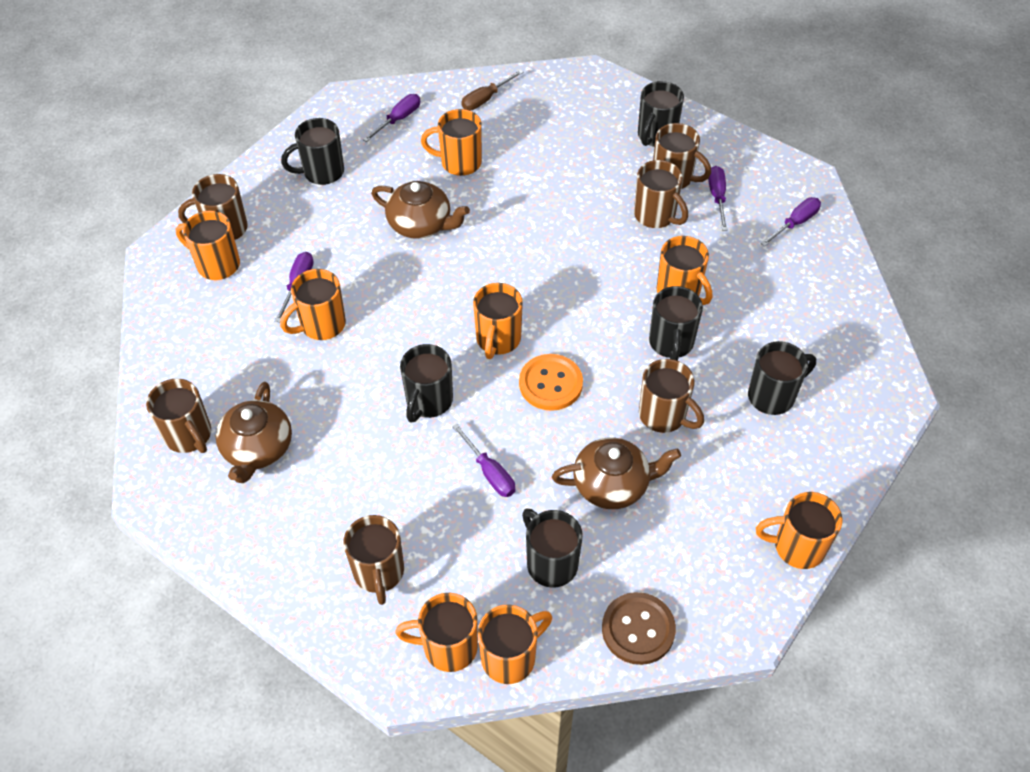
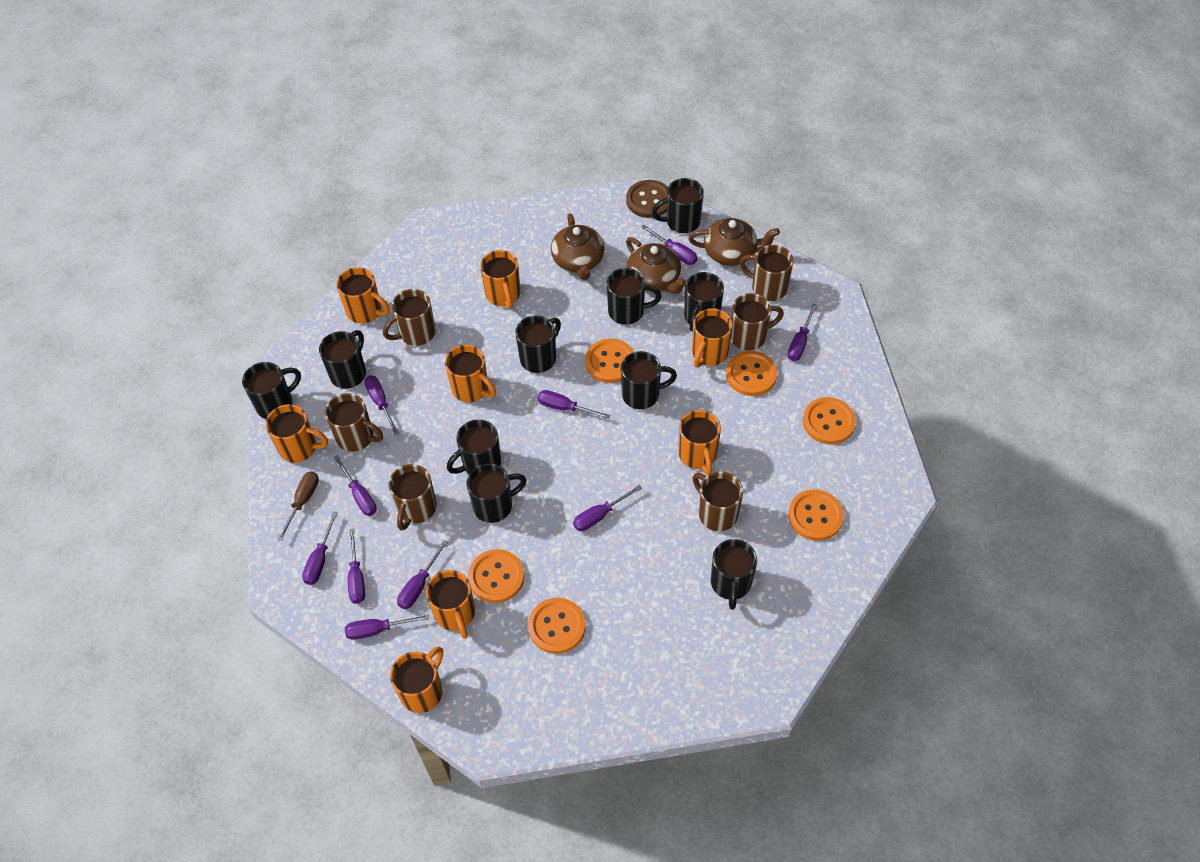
black mug: [281,118,344,185] [400,344,453,422] [522,508,583,588] [638,81,684,147] [649,286,703,361] [748,341,816,415] = 6 -> [242,362,301,419] [319,330,366,389] [447,419,501,474] [467,463,526,523] [515,316,561,373] [607,268,661,325] [621,351,677,409] [652,178,704,233] [684,272,724,331] [711,539,757,610] = 10
orange button: [519,354,583,411] = 1 -> [468,549,524,603] [528,598,585,654] [585,339,634,383] [726,351,777,396] [788,489,844,541] [803,397,856,444] = 6
purple screwdriver: [275,252,314,322] [363,94,420,142] [452,424,515,497] [708,166,728,231] [761,197,821,246] = 5 -> [302,511,338,585] [334,455,377,516] [345,614,429,640] [348,529,365,604] [364,376,399,435] [397,540,448,609] [537,390,610,419] [573,485,642,531] [641,225,697,265] [788,303,817,361] = 10

